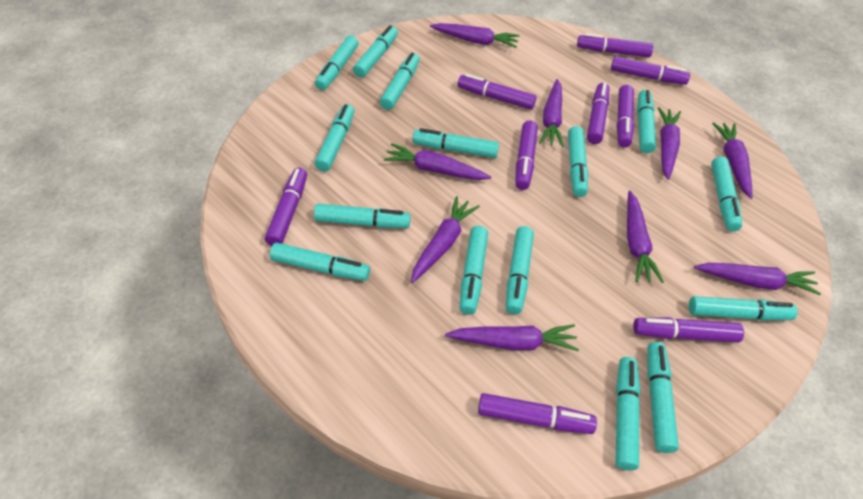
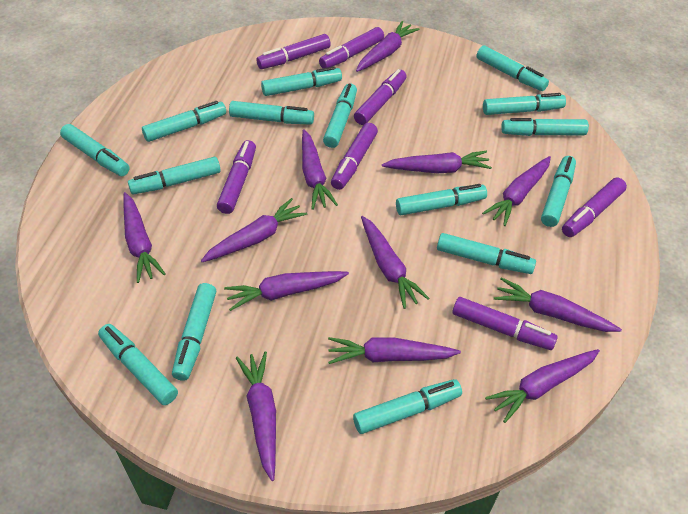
purple carrot: [384,143,491,180] [411,196,480,283] [430,23,520,48] [445,324,579,351] [539,79,564,147] [627,190,664,283] [658,107,681,180] [694,263,821,295] [712,122,753,199] = 9 -> [123,192,165,283] [201,198,307,262] [224,271,349,311] [236,351,276,481] [302,129,338,210] [328,337,461,364] [356,21,420,72] [361,216,429,309] [382,151,492,173] [482,156,551,226] [485,349,600,423] [494,277,622,332] = 12
purple marker: [265,168,307,246] [458,74,537,110] [478,393,597,434] [515,121,538,190] [577,33,653,58] [587,83,609,144] [611,56,690,85] [616,85,634,148] [633,317,744,343] = 9 -> [217,140,256,214] [256,34,331,69] [319,27,384,68] [331,123,378,190] [354,69,407,125] [452,297,558,350] [562,178,627,237] = 7

